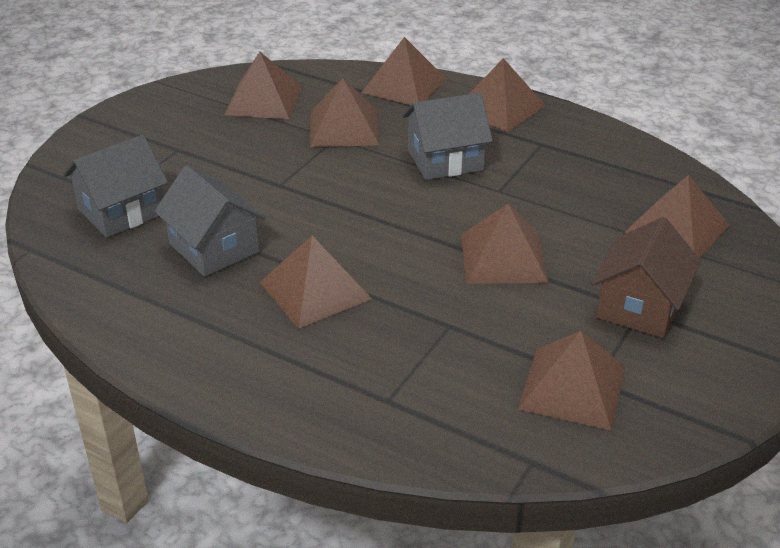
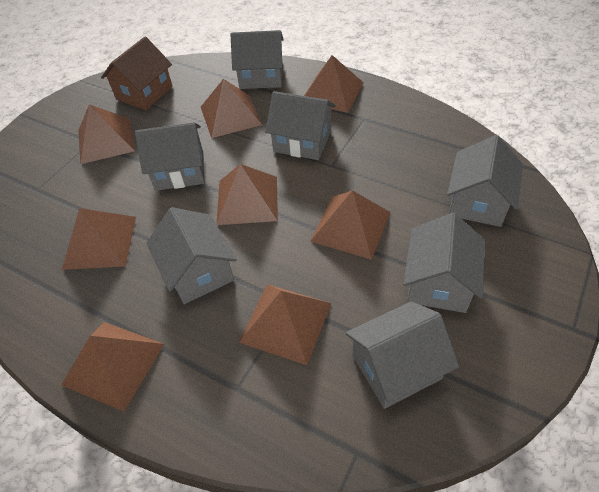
grey house: [63,135,168,238] [154,165,266,277] [402,93,493,180] = 3 -> [135,122,205,191] [146,207,237,304] [230,30,284,89] [265,91,336,160] [346,301,459,409] [403,213,485,313] [447,135,523,227] = 7

